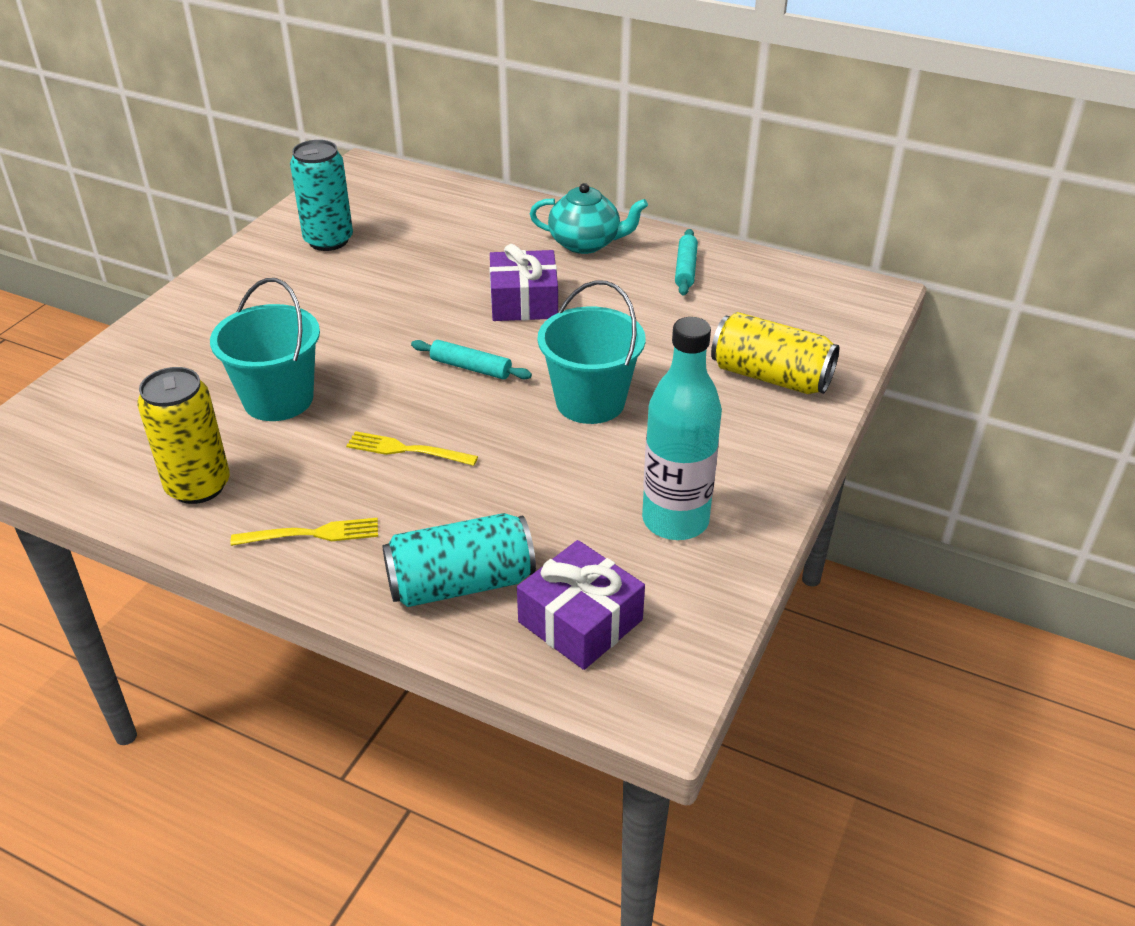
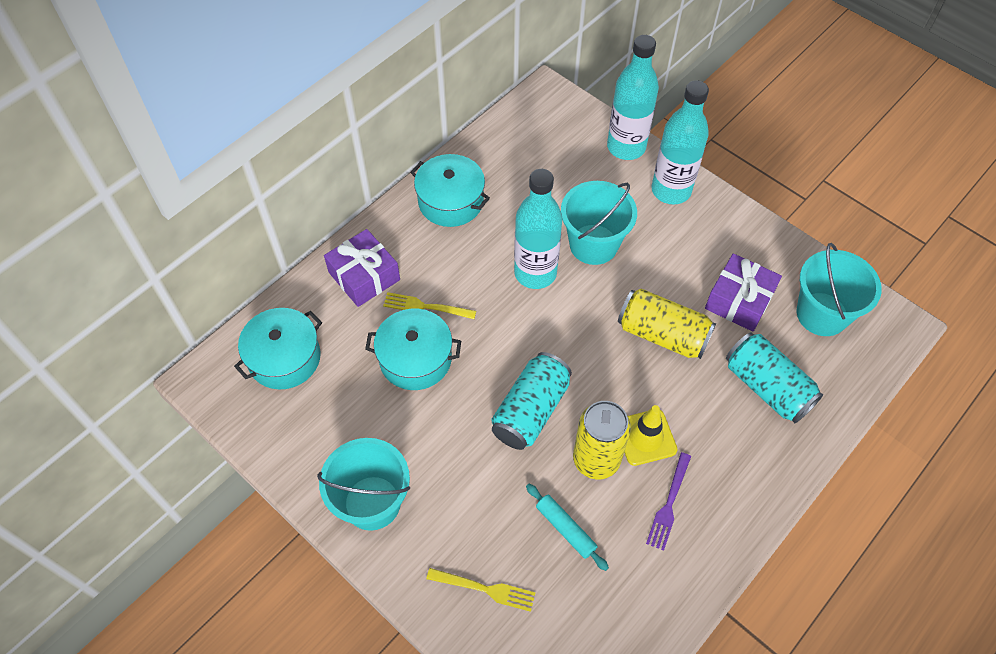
purple fork: none = 0 -> [646,452,691,551] = 1
turquoise bottle: [642,317,722,540] = 1 -> [514,169,562,289] [607,35,659,160] [652,80,709,205] = 3
turquoise bucket: [210,278,320,421] [538,280,646,424] = 2 -> [317,438,410,531] [561,181,637,265] [797,243,882,336] = 3
turquoise pot: none = 0 -> [234,308,322,389] [365,309,461,390] [410,154,490,227] = 3
turquoise rolling pin: [411,340,532,379] [675,229,698,295] = 2 -> [526,484,609,571] = 1
turquoise teapot: [530,183,648,254] = 1 -> none = 0
yellow traffic cone: none = 0 -> [624,405,678,466] = 1

